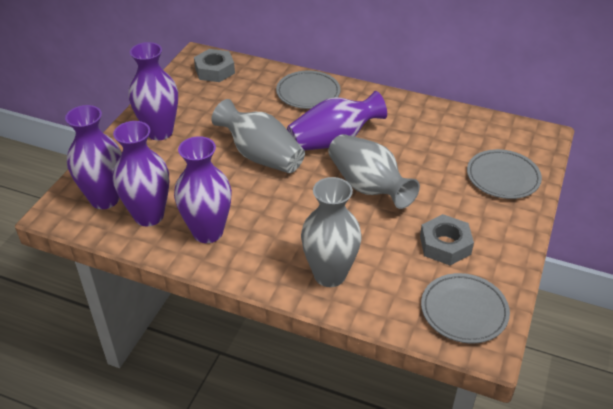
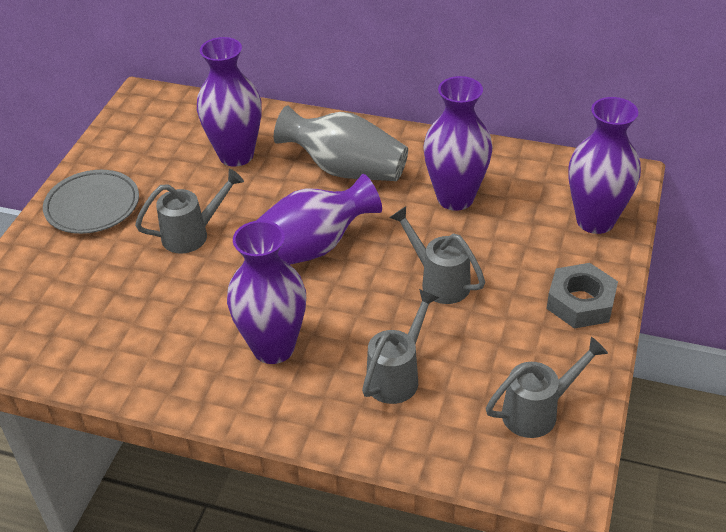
grey nut: [194,49,235,82] [420,214,474,266] = 2 -> [547,263,618,329] = 1
grey plate: [276,71,341,109] [421,273,510,344] [467,149,542,199] = 3 -> [43,170,139,234] = 1
grey vase: [212,99,305,173] [301,177,362,287] [328,134,420,209] = 3 -> [274,105,408,181] = 1
grey watering can: none = 0 -> [135,169,244,254] [362,289,439,404] [389,206,485,304] [486,337,608,438] = 4

